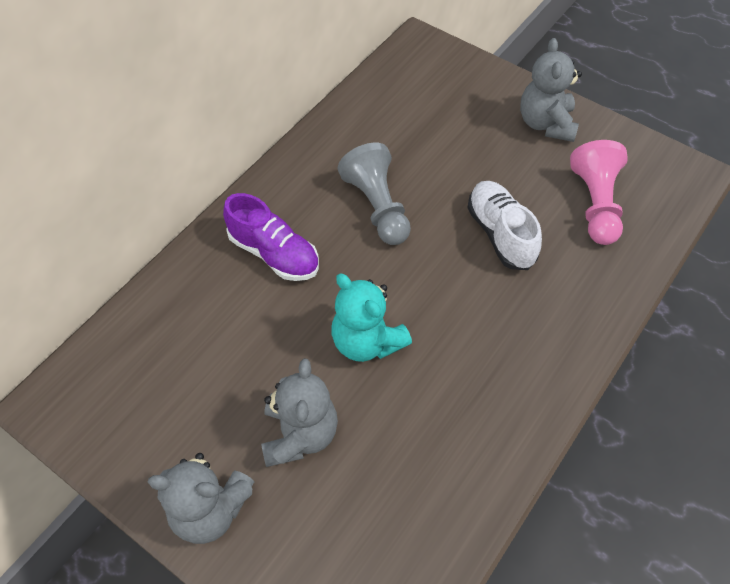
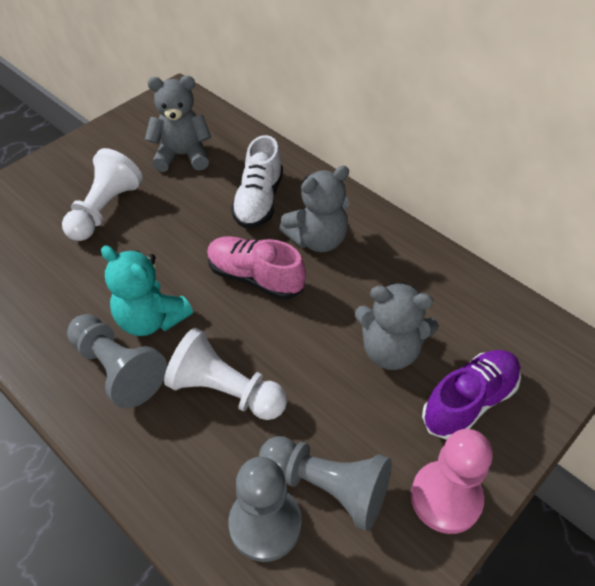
grey pawn: [338,143,411,245] = 1 -> [67,314,167,409] [228,457,302,562] [259,436,392,531] = 3
pink shoe: none = 0 -> [207,236,306,300] = 1
white pawn: none = 0 -> [62,148,143,241] [164,328,287,420] = 2

